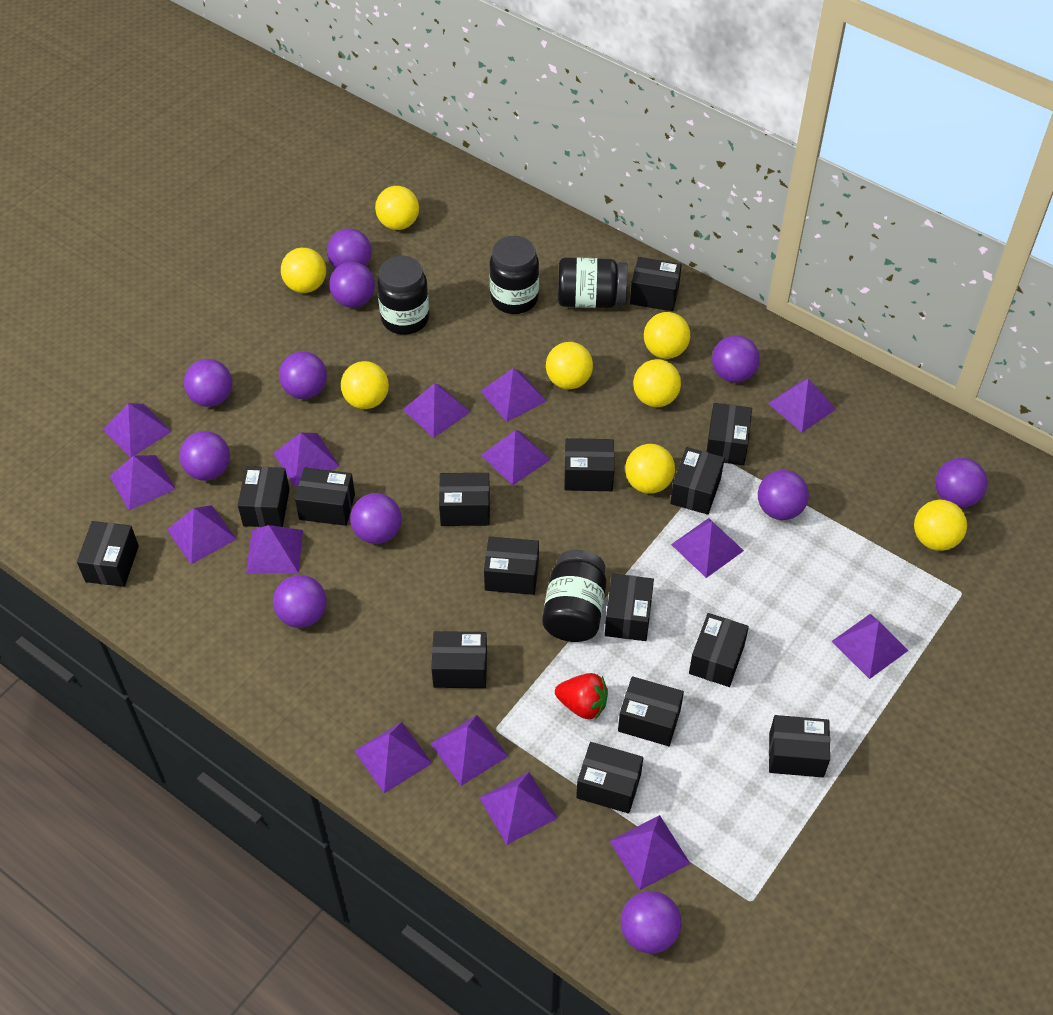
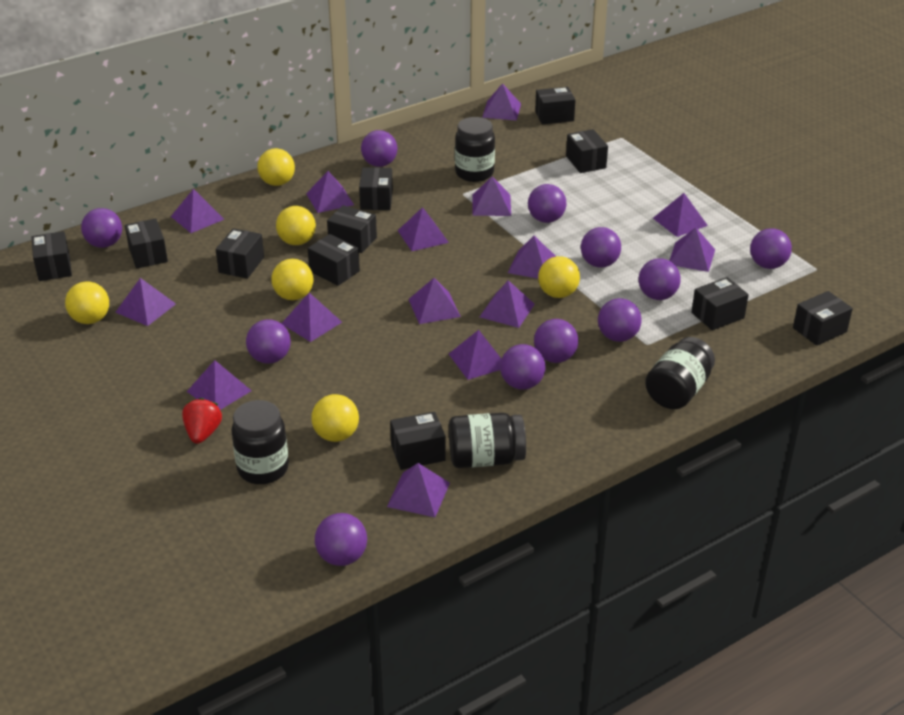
black box: [77,521,139,587] [238,466,290,527] [295,468,355,526] [431,631,487,688] [439,473,490,526] [484,537,539,595] [564,438,614,491] [576,742,643,814] [605,574,654,641] [618,676,684,746] [630,257,682,311] [670,447,725,515] [689,613,749,687] [706,403,752,465] [769,715,830,778] = 15 -> [31,231,72,281] [125,218,168,269] [216,228,264,279] [308,234,360,286] [327,205,377,253] [359,167,393,210] [390,411,446,470] [535,87,576,125] [566,129,608,173] [691,277,749,330] [793,291,853,346] = 11
yellow ball: [281,248,326,293] [341,361,389,409] [375,186,419,230] [546,342,593,389] [625,444,675,494] [633,359,681,407] [644,312,690,359] [914,500,967,551] = 8 -> [65,281,109,324] [257,148,295,186] [272,259,313,300] [276,206,316,245] [311,394,359,442] [538,256,580,298] = 6

